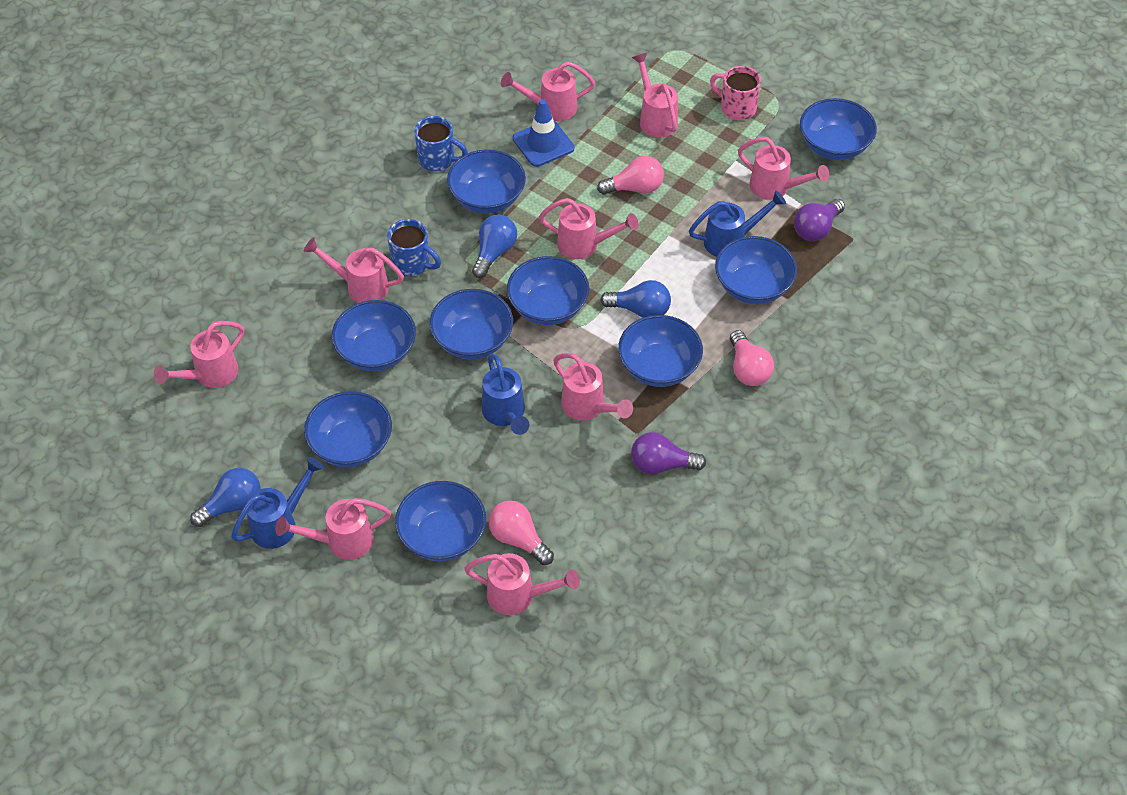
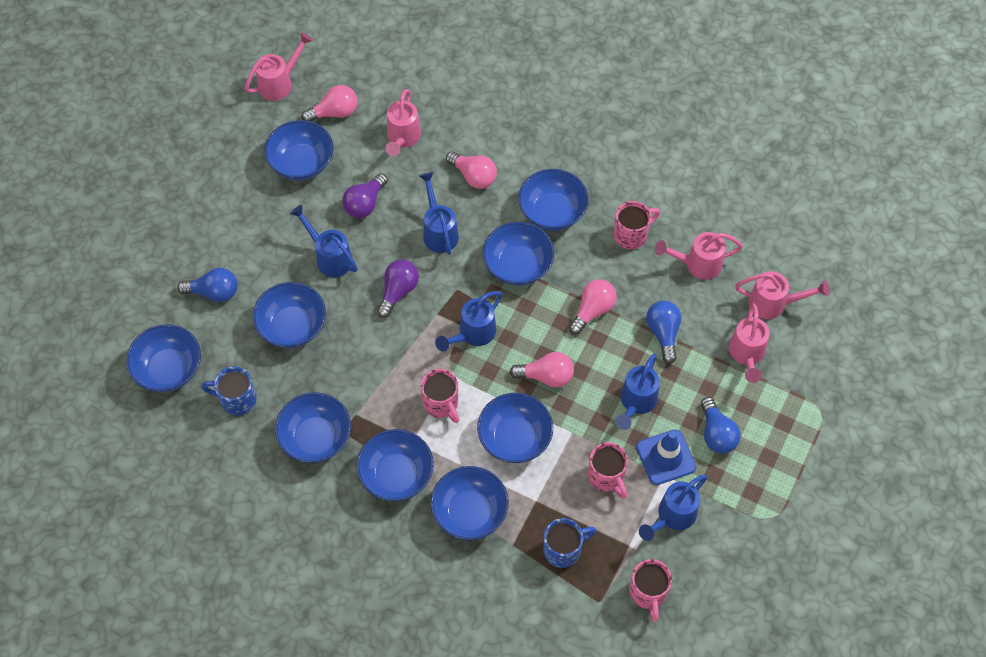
blue watering can: [231,457,324,549] [482,354,529,435] [689,190,786,257] = 3 -> [290,205,357,277] [419,172,459,255] [435,291,503,352] [615,354,660,430] [639,474,707,541] = 5
pink light bulb: [488,501,554,565] [597,156,664,195] [730,330,774,386] = 3 -> [302,85,357,121] [446,151,497,189] [510,352,574,387] [569,279,617,335] = 4
pink mug: [710,66,761,120] = 1 -> [421,369,459,423] [588,442,628,499] [614,201,660,249] [629,559,672,622] = 4
pink watering can: [154,321,244,388] [275,498,391,560] [304,238,404,303] [464,553,580,615] [501,61,595,121] [539,198,639,259] [553,353,633,421] [632,53,678,137] [738,137,829,200] = 9 -> [245,32,313,101] [385,89,421,156] [655,232,743,280] [729,303,770,383] [735,271,830,319] = 5

